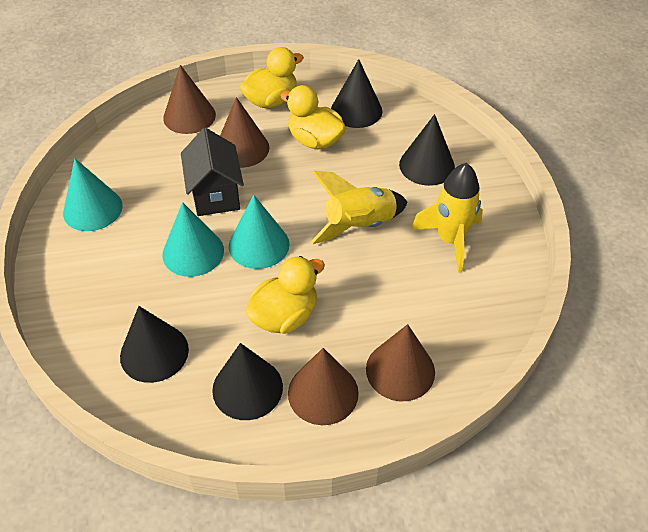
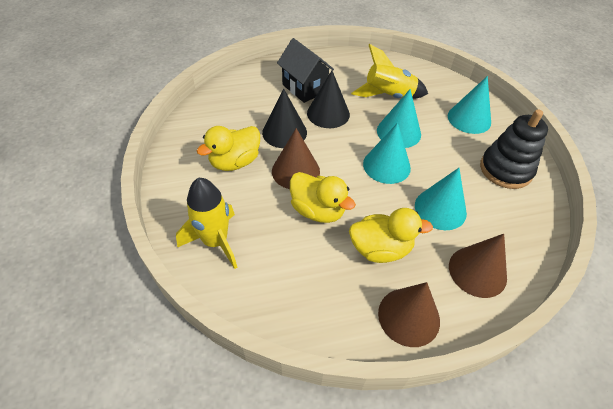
black cone: [120,306,189,383] [212,343,283,420] [331,59,383,128] [399,114,455,186] = 4 -> [262,89,307,148] [307,71,350,128] = 2
black stacking toy: none = 0 -> [480,109,548,189] = 1
brown cone: [163,65,216,134] [220,97,270,168] [288,348,359,425] [366,324,435,401] = 4 -> [272,128,320,189] [378,282,440,347] [449,234,507,298] = 3
turquoise cone: [63,159,123,231] [163,202,224,277] [229,195,289,269] = 3 -> [363,123,411,184] [377,89,421,148] [415,168,467,230] [448,76,491,134] = 4

